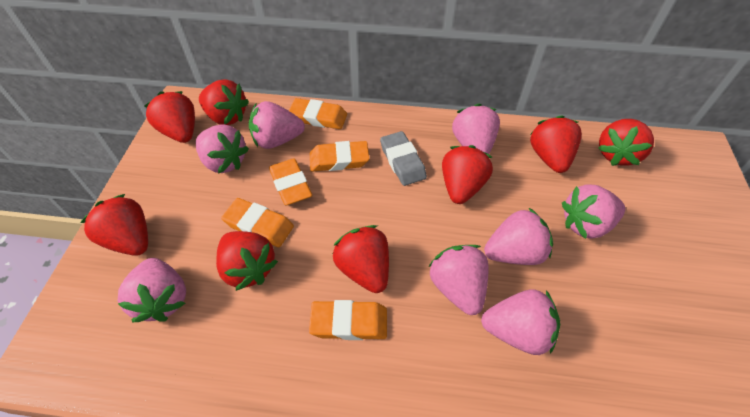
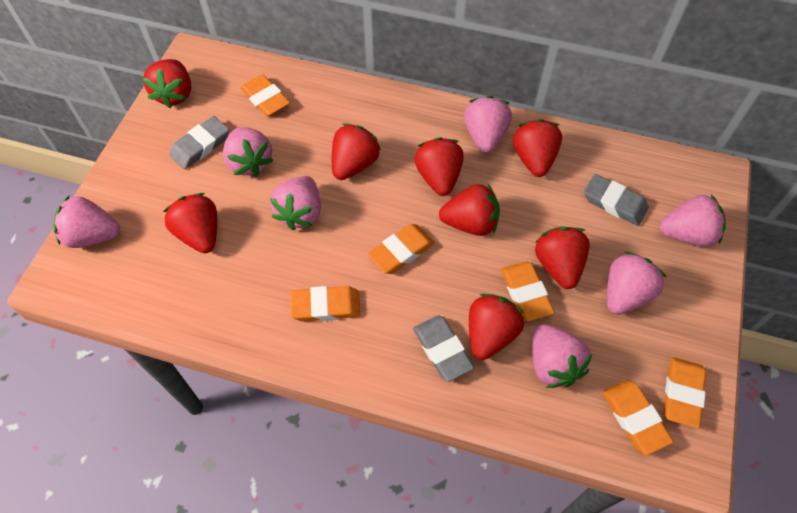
grey eraser: [380,131,427,186] = 1 -> [169,116,229,169] [413,316,474,382] [584,174,649,226] = 3
orange eraser: [221,198,294,247] [269,158,312,205] [289,98,347,129] [309,300,387,340] [310,141,370,172] = 5 -> [240,74,290,117] [290,286,361,322] [368,224,435,274] [501,261,555,321] [603,380,674,455] [664,357,706,429] = 6
pink strawberry: [118,258,186,322] [196,124,249,174] [249,101,305,149] [429,245,488,315] [452,104,500,154] [481,289,560,355] [484,207,553,265] [562,184,625,239] = 8 -> [53,196,120,248] [223,127,274,177] [270,176,321,230] [464,96,512,153] [532,325,592,388] [607,252,667,315] [659,194,726,247] = 7

